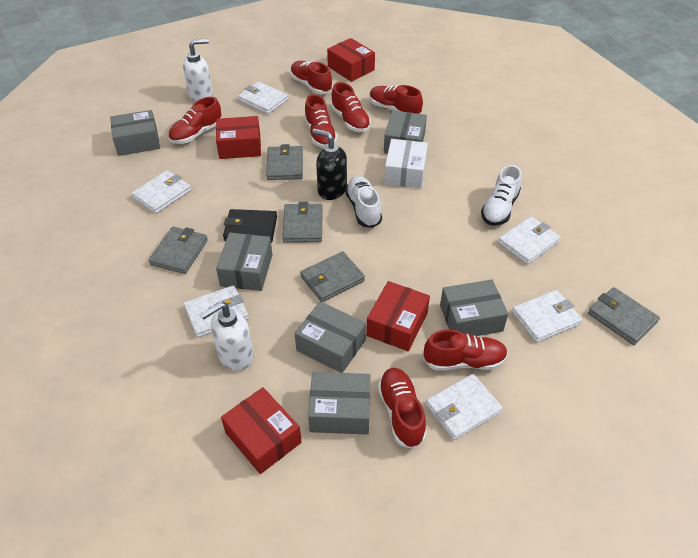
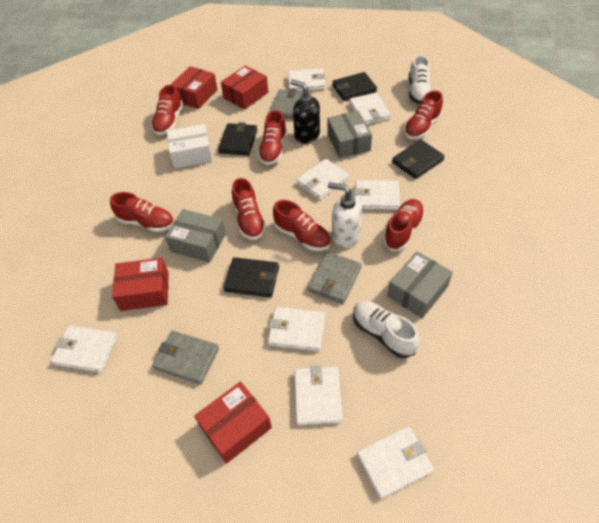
black wallet: [223,209,277,243] = 1 -> [218,122,257,156] [224,257,279,297] [332,72,377,101] [392,140,445,179] = 4
grey box: [110,110,160,156] [216,233,272,291] [295,301,366,373] [308,372,371,435] [384,110,427,154] [440,280,508,336] = 6 -> [165,209,226,263] [327,111,372,158] [387,251,453,318] = 3
grey wallet: [149,227,208,274] [266,144,303,180] [282,202,323,243] [300,251,365,302] [588,287,660,345] = 5 -> [152,331,219,385] [270,89,303,119] [307,252,362,304] = 3
white soap dispenser: [183,38,213,102] [200,302,254,371] = 2 -> [328,182,362,248] = 1
white wallet: [131,170,191,214] [184,285,249,338] [238,81,288,114] [426,374,503,440] [498,216,560,264] [512,290,582,343] = 6 -> [51,326,118,373] [268,307,325,352] [288,68,325,92] [294,365,343,425] [297,159,349,200] [349,93,391,124] [354,180,400,210] [357,426,434,499] = 8

